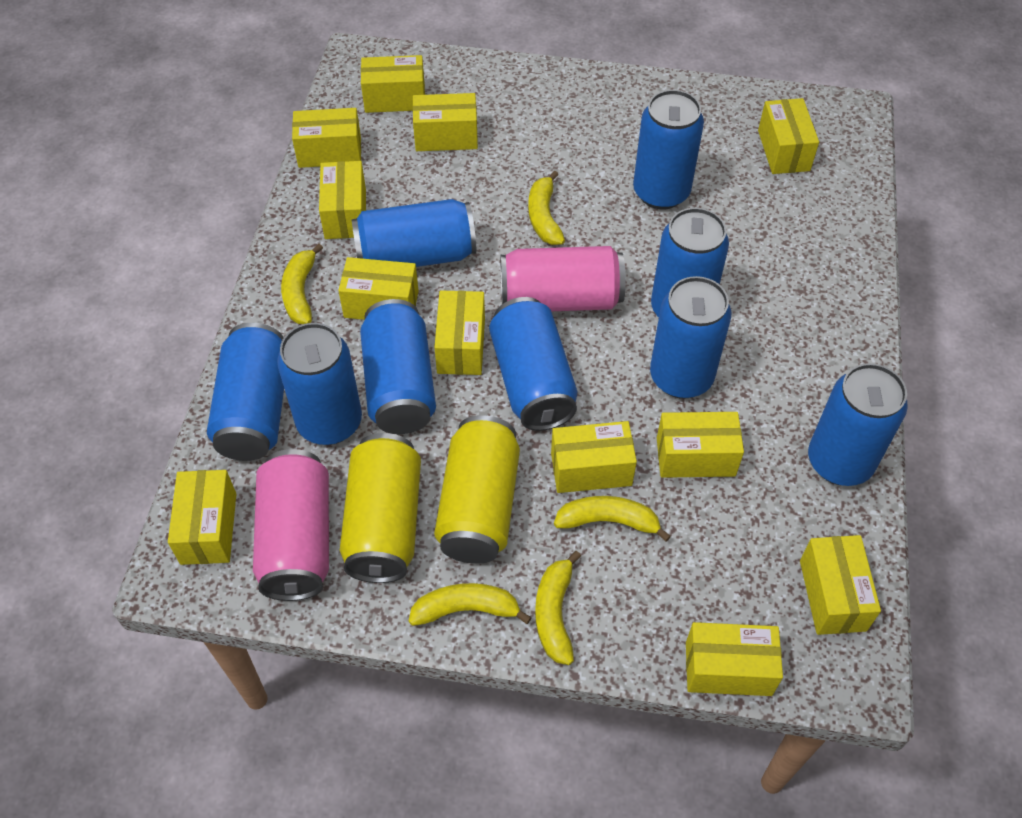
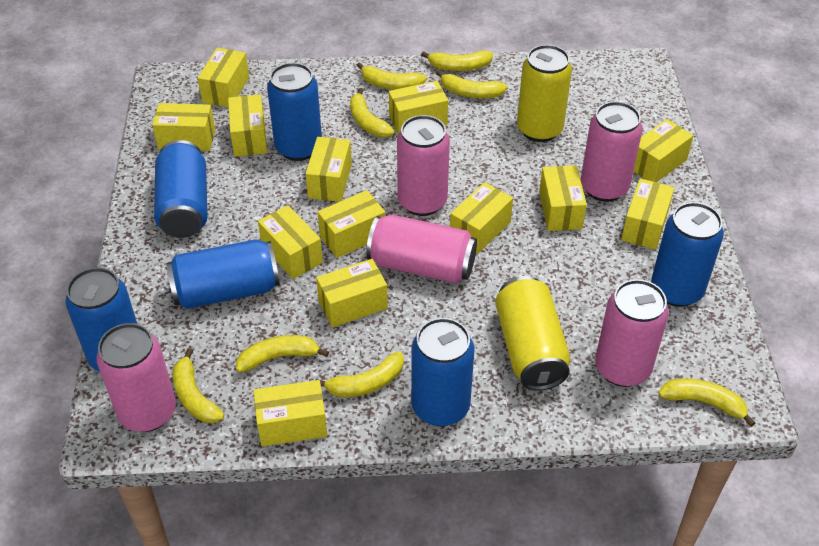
blue can: [207,323,284,461] [277,323,362,445] [352,199,476,267] [360,299,436,434] [489,297,577,431] [633,90,704,209] [650,276,731,399] [651,208,729,317] [808,363,908,486] = 9 -> [65,267,137,372] [154,140,208,238] [166,239,280,309] [267,63,322,161] [411,318,474,426] [651,202,724,307] = 6
pink can: [253,449,329,601] [501,246,626,311] = 2 -> [96,323,176,432] [366,215,477,283] [397,115,450,216] [581,101,643,202] [595,279,669,387] = 5
yellow banana: [281,244,323,324] [409,583,532,626] [528,171,565,245] [535,551,581,665] [554,496,671,542] = 5 -> [173,348,224,423] [236,335,329,373] [315,351,404,397] [350,88,394,137] [356,62,427,90] [421,50,493,71] [436,70,508,98] [658,378,755,427] = 8
yellow box: [168,470,236,565] [292,108,361,168] [319,161,366,239] [338,257,419,320] [361,55,425,113] [413,93,478,151] [434,291,485,375] [551,421,637,493] [657,412,744,478] [686,622,783,696] [758,98,819,174] [800,535,881,635] = 12 -> [152,103,215,151] [198,48,249,107] [228,95,267,157] [253,380,327,447] [258,205,323,279] [306,137,352,202] [316,259,388,327] [318,190,385,258] [389,81,448,134] [450,182,513,254] [539,165,587,231] [621,178,674,250] [634,119,693,182] = 13

